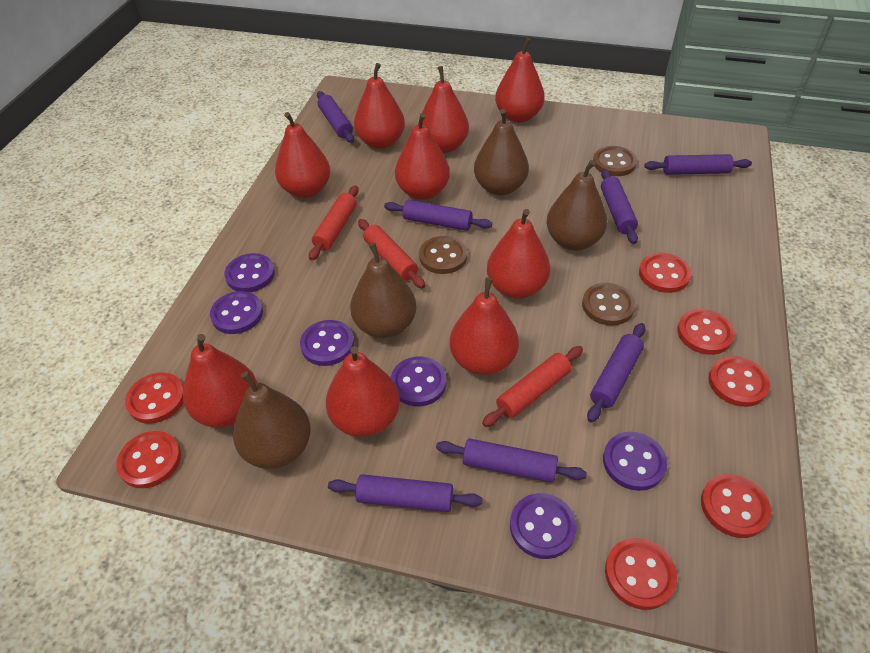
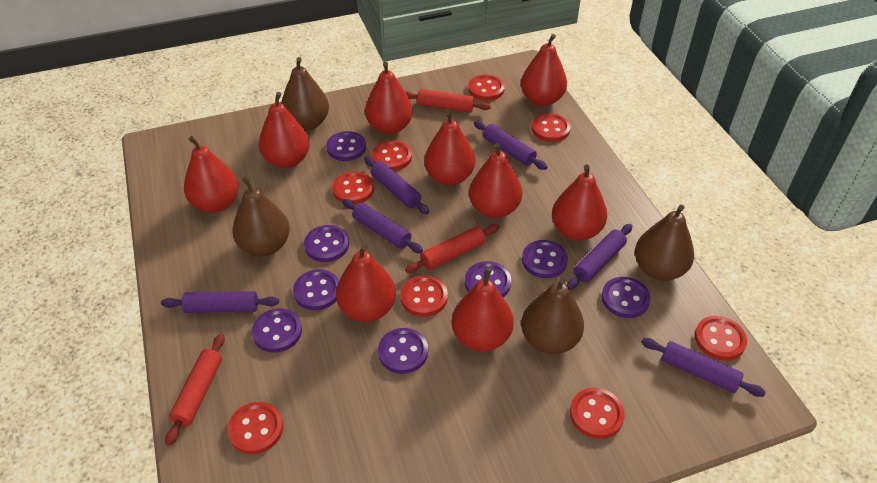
brown button: [419,236,467,274] [582,283,636,326] [593,146,637,176] = 3 -> none = 0
purple button: [210,291,263,334] [224,253,275,292] [300,320,354,366] [391,357,446,406] [510,493,577,559] [603,432,668,491] = 6 -> [252,308,302,353] [293,269,339,310] [304,225,349,262] [326,131,366,161] [378,328,428,374] [465,261,511,297] [522,240,568,278] [601,277,651,318] = 8
purple rolling pin: [317,91,354,143] [328,474,483,512] [384,200,492,231] [436,439,587,483] [587,323,645,422] [601,169,638,244] [644,154,752,175] = 7 -> [161,291,279,313] [342,199,423,253] [364,156,429,214] [474,121,547,170] [567,224,632,290] [641,338,766,397] = 6
red button: [116,431,181,488] [125,372,184,424] [605,538,677,610] [639,253,691,293] [677,309,735,355] [701,474,771,538] [709,356,770,407] = 7 -> [227,402,283,454] [332,171,374,204] [372,140,412,171] [400,275,448,317] [468,75,505,101] [532,113,571,142] [570,388,625,439] [694,316,747,361] = 8

